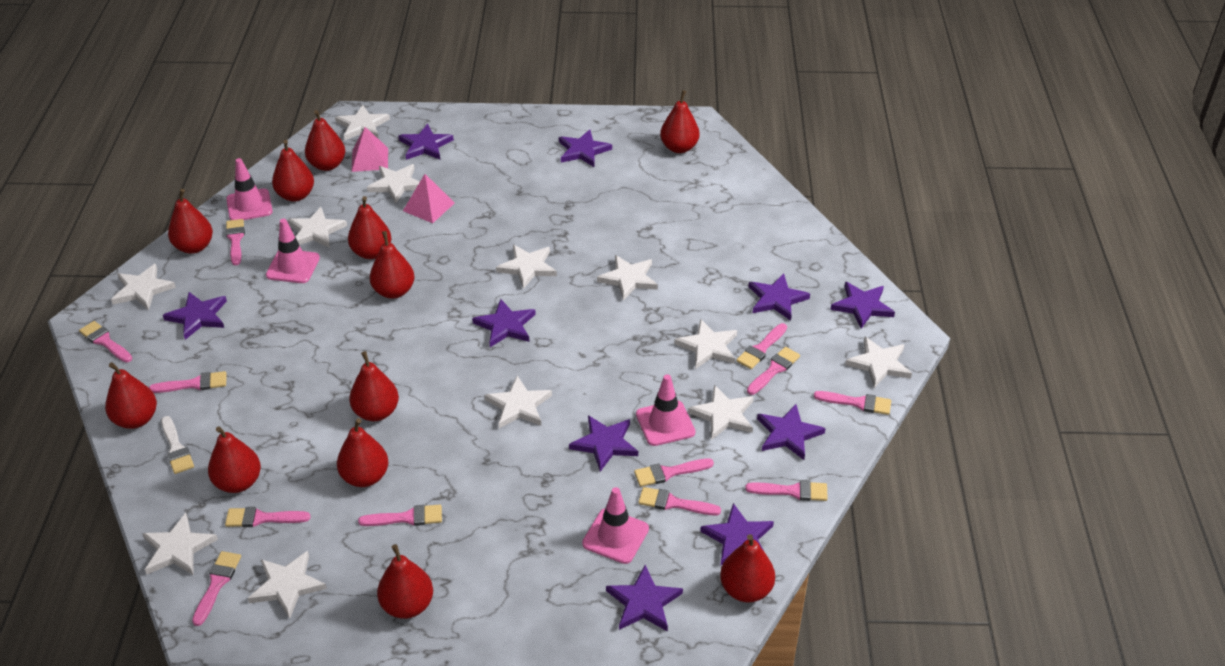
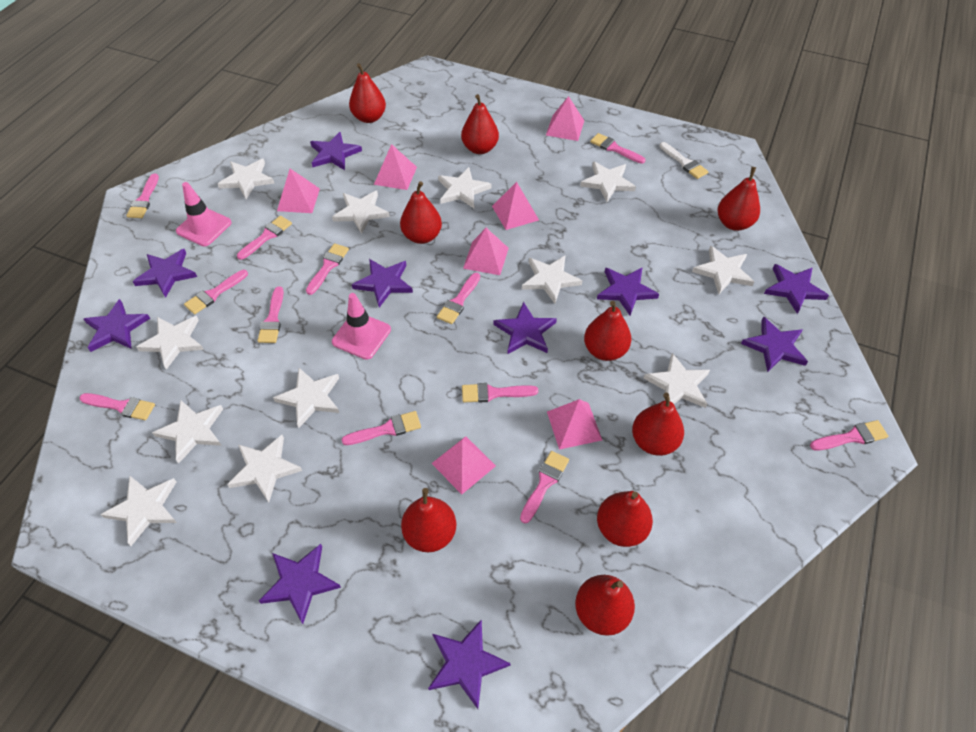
pink pyramid: [351,127,388,172] [403,174,455,223] = 2 -> [277,169,320,213] [374,144,417,190] [431,436,496,494] [463,228,509,275] [492,182,539,230] [546,96,584,141] [547,399,602,450] = 7
pink traffic cone: [226,158,273,220] [266,219,320,283] [582,487,649,564] [636,374,695,446] = 4 -> [176,182,232,246] [332,293,391,360] = 2
red pear: [105,362,157,429] [168,189,213,254] [208,426,261,493] [272,140,314,202] [305,110,345,171] [337,418,388,487] [348,196,392,259] [349,351,399,421] [370,231,415,299] [377,544,433,619] [660,90,700,153] [720,534,775,603] = 12 -> [349,63,386,123] [400,181,442,244] [401,488,456,552] [461,94,499,154] [575,575,635,636] [584,301,631,361] [597,491,653,547] [632,393,684,456] [718,167,760,231] = 9

